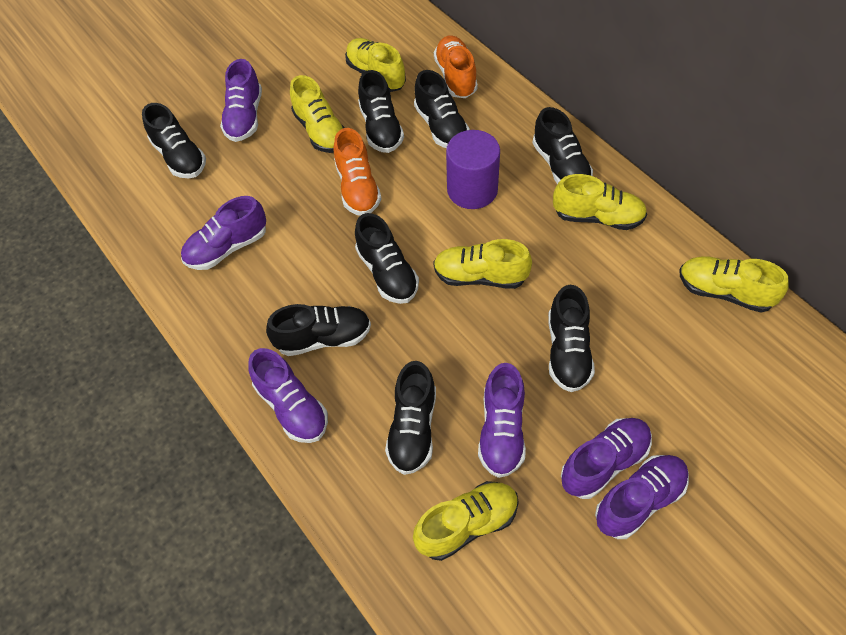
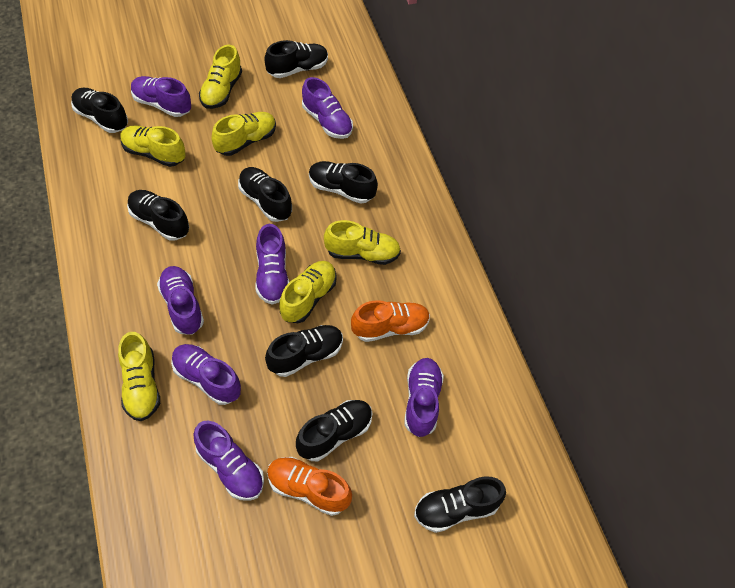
purple cylinder: [446,130,500,209] = 1 -> none = 0
purple shoe: [181,196,266,270] [220,59,262,142] [248,348,328,443] [478,363,526,478] [561,418,652,499] [595,455,689,539] = 6 -> [131,76,191,117] [157,266,204,335] [171,344,241,405] [194,421,264,501] [256,224,289,305] [302,77,353,139] [404,358,444,437] = 7

